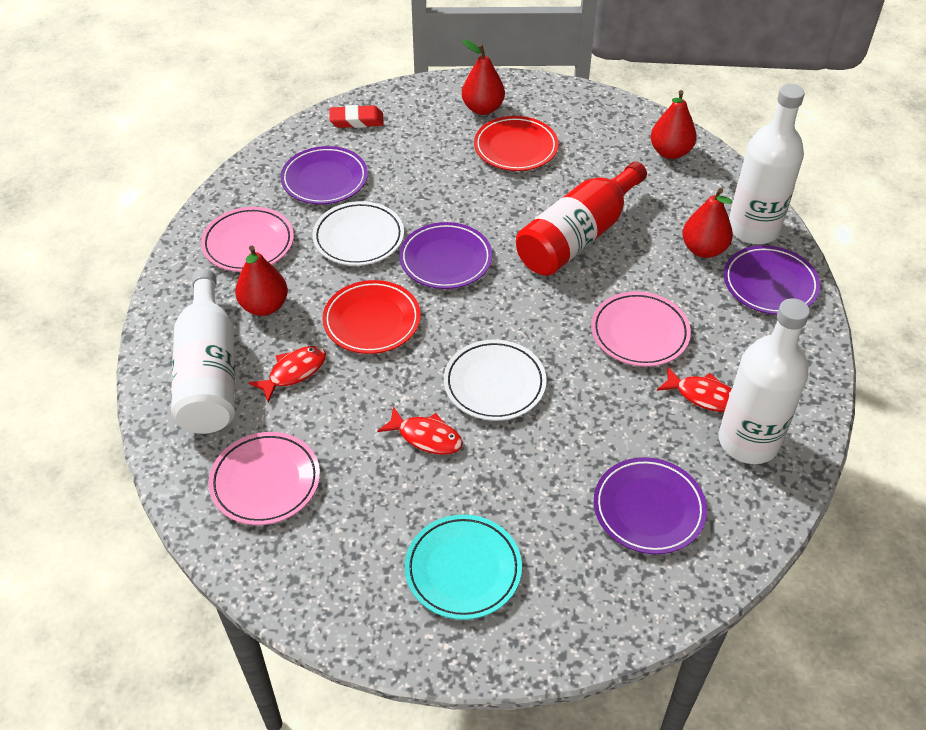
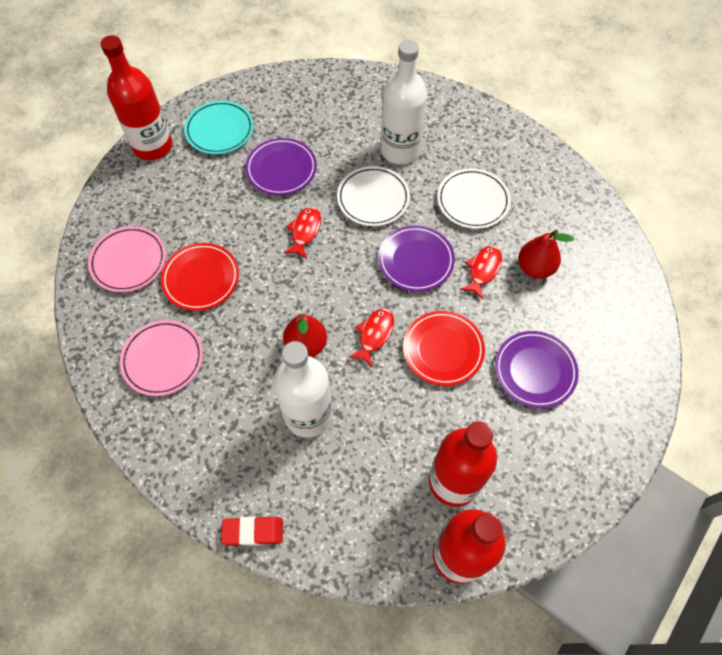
pink plate: [201,207,294,272] [209,432,320,525] [591,291,691,367] = 3 -> [88,226,166,292] [120,320,203,396] = 2
purple plate: [280,146,368,204] [399,222,492,289] [594,457,707,554] [724,245,820,315] = 4 -> [245,138,317,195] [378,225,455,292] [495,331,579,408] = 3
red bottle: [516,162,647,276] = 1 -> [100,35,172,160] [429,422,497,507] [433,509,506,584] = 3
red pear: [235,246,288,316] [462,39,505,115] [651,90,697,159] [682,188,733,258] = 4 -> [283,314,327,357] [518,229,574,279] = 2
white bottle: [171,269,235,434] [719,298,810,464] [729,84,805,244] = 3 -> [273,341,333,438] [381,40,427,165] = 2

